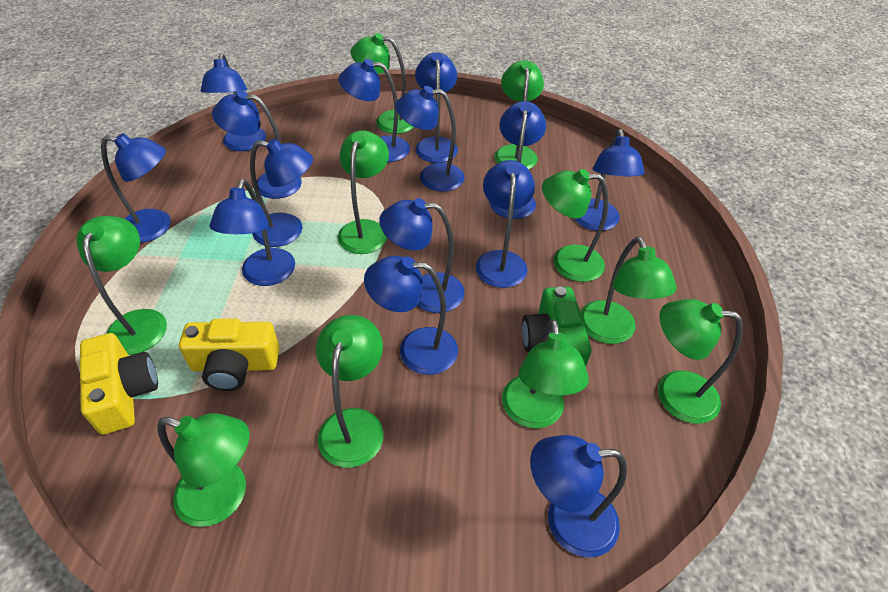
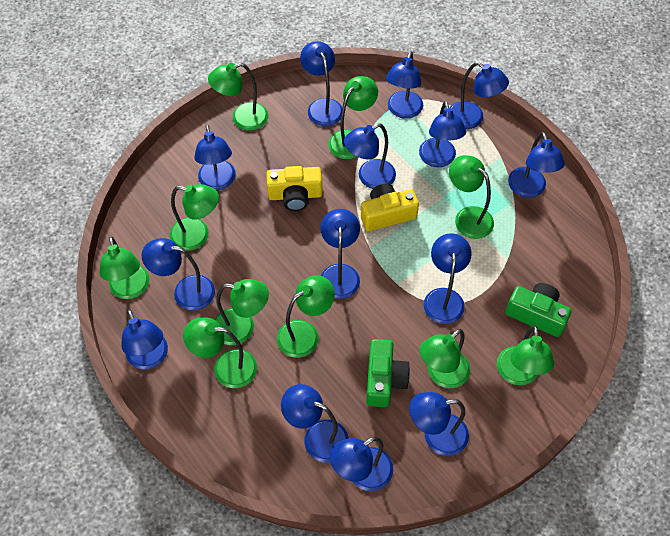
green camera: [522,287,591,367] = 1 -> [366,339,410,407] [505,283,572,337] = 2

